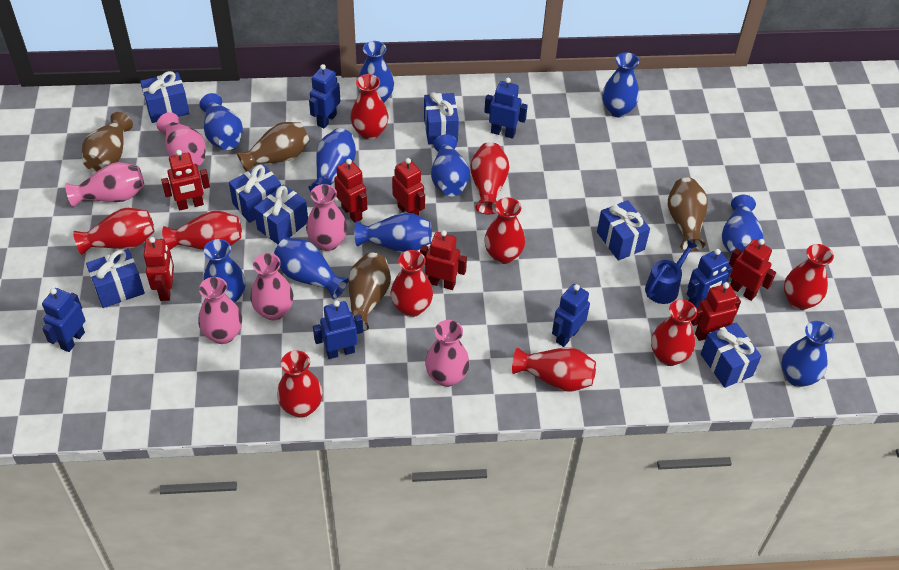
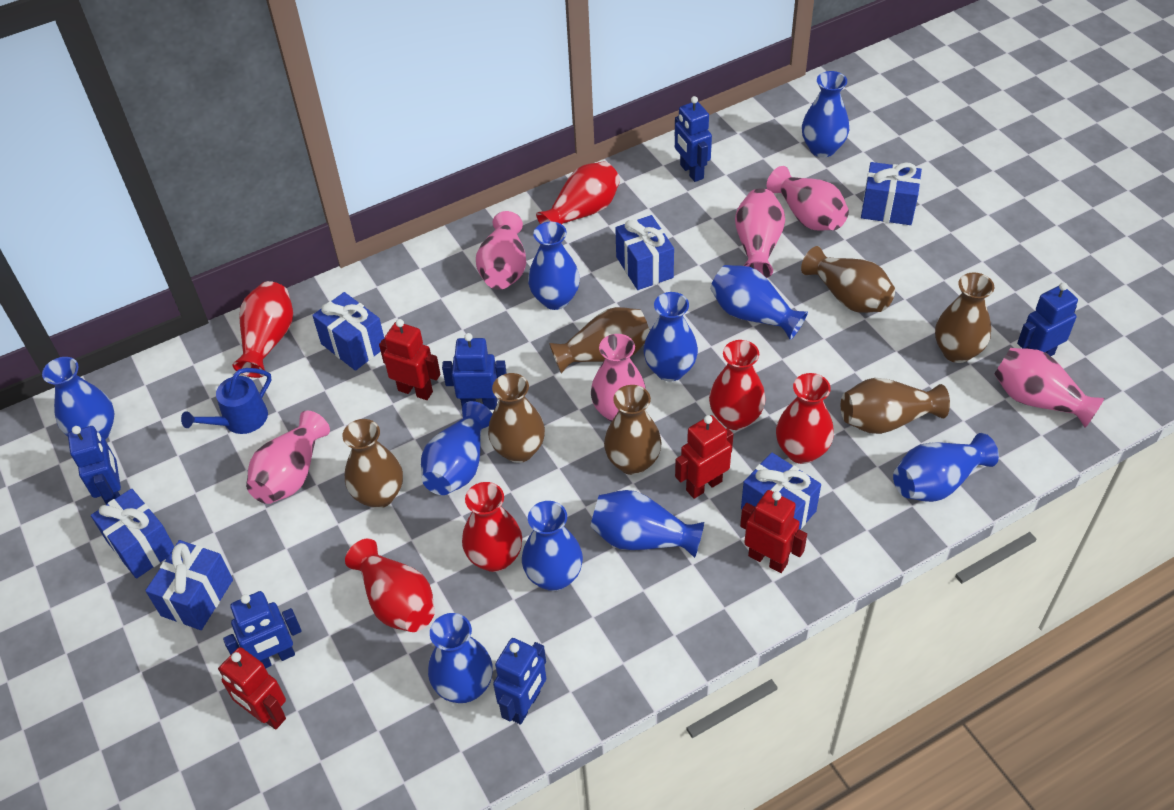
blue gift: [86,249,145,308] [140,71,190,123] [229,164,281,223] [254,184,308,244] [424,92,459,144] [597,200,650,261] [701,322,761,388] = 7 -> [91,489,174,579] [145,540,233,630] [312,292,385,371] [615,215,674,290] [741,452,821,529] [861,162,922,225] = 6
brown vase: [82,112,133,172] [236,122,310,172] [348,252,391,331] [668,178,708,251] = 4 -> [342,419,403,509] [488,373,545,463] [549,307,650,373] [604,385,662,475] [801,246,895,313] [841,378,950,434] [935,272,994,363] = 7
red robot: [144,237,174,301] [161,150,210,211] [334,159,367,223] [392,158,425,216] [420,230,467,290] [690,282,741,341] [729,239,776,301] = 7 -> [218,647,286,730] [379,319,440,400] [675,415,734,499] [740,490,807,573] = 4
red vase: [73,208,155,255] [162,211,242,250] [277,350,323,418] [351,74,388,140] [391,250,433,317] [471,142,509,214] [484,197,525,264] [512,347,596,391] [651,300,697,366] [784,244,834,310] = 10 -> [233,281,293,378] [345,538,435,632] [462,482,522,572] [536,161,620,224] [709,340,766,430] [776,373,834,464] = 6

